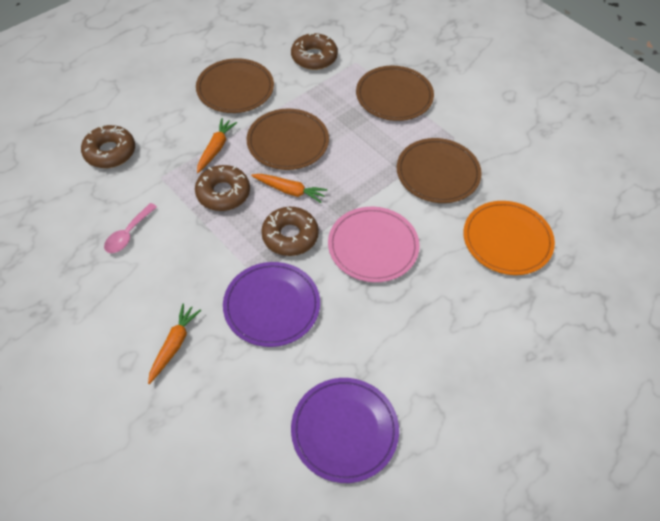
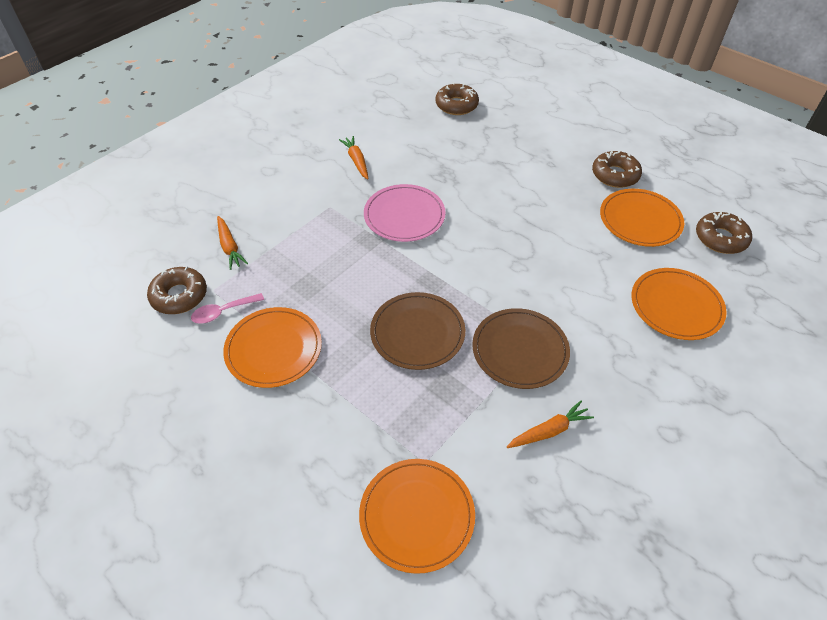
brown plate: [196,58,274,113] [247,109,329,170] [356,66,434,121] [397,138,482,203] = 4 -> [370,292,465,370] [472,308,570,389] = 2
orange plate: [463,201,555,275] = 1 -> [223,307,322,388] [359,459,475,574] [600,189,684,247] [631,268,727,340] = 4
purple plate: [223,262,320,347] [291,378,399,483] = 2 -> none = 0

